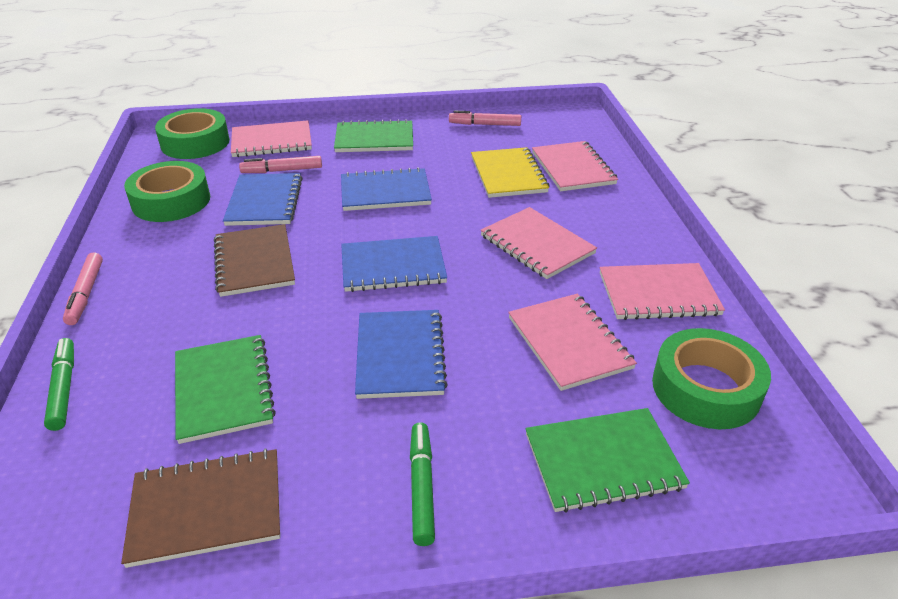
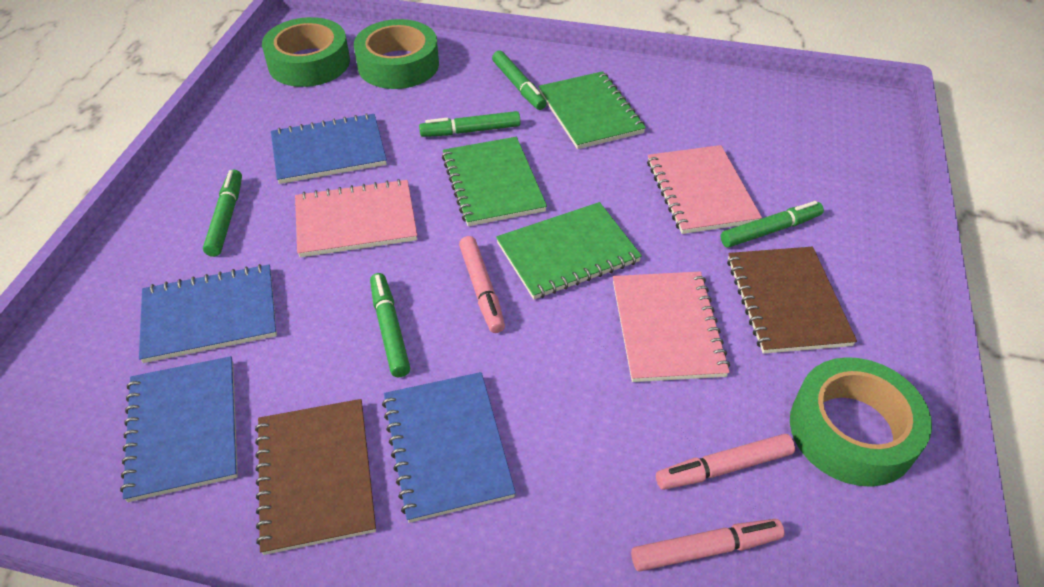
green marker: [44,338,74,431] [410,422,435,546] = 2 -> [203,169,242,257] [370,273,410,377] [419,111,521,137] [492,50,547,110] [721,201,824,248] = 5
pink notebook: [231,120,312,157] [480,207,597,279] [508,294,637,391] [532,141,618,191] [600,263,725,320] = 5 -> [295,179,417,257] [613,272,730,382] [647,145,762,234] = 3
yellow notebook: [471,147,550,198] = 1 -> none = 0

